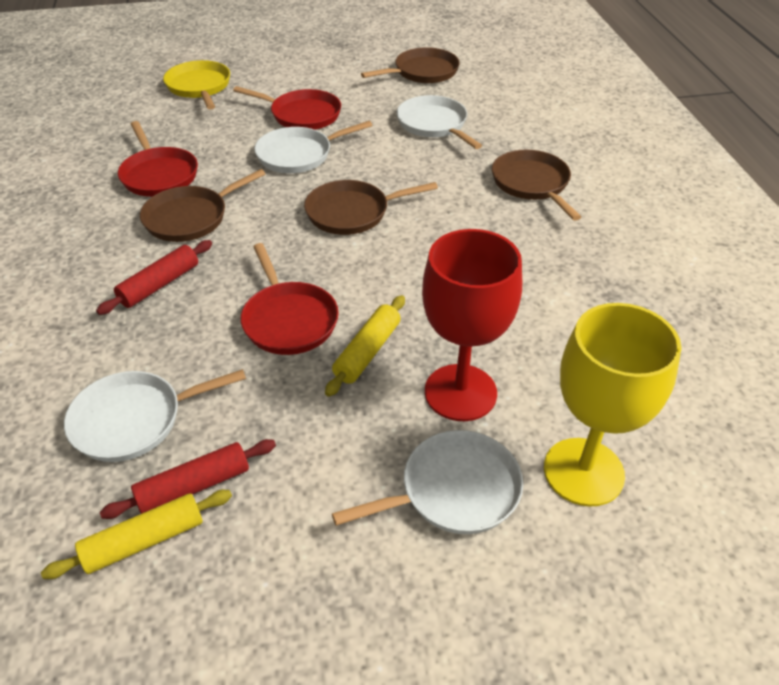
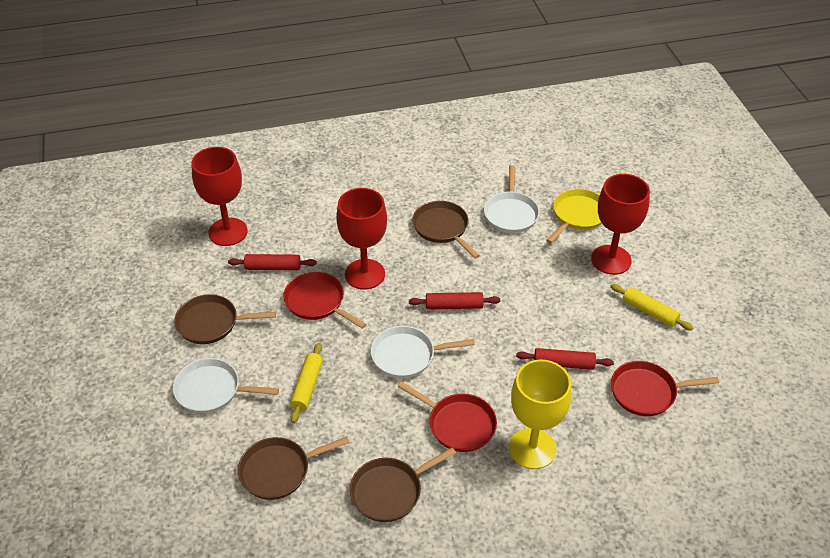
red goblet: [422,229,522,421] = 1 -> [191,147,248,246] [336,188,387,290] [591,174,650,275] = 3
red rolling pin: [96,240,212,315] [100,439,276,519] = 2 -> [228,254,317,270] [409,292,500,310] [516,348,614,370] = 3
white pan: [64,369,246,462] [254,121,372,173] [332,430,523,534] [397,95,482,149] = 4 -> [173,358,279,413] [371,326,475,378] [484,165,539,233] = 3

